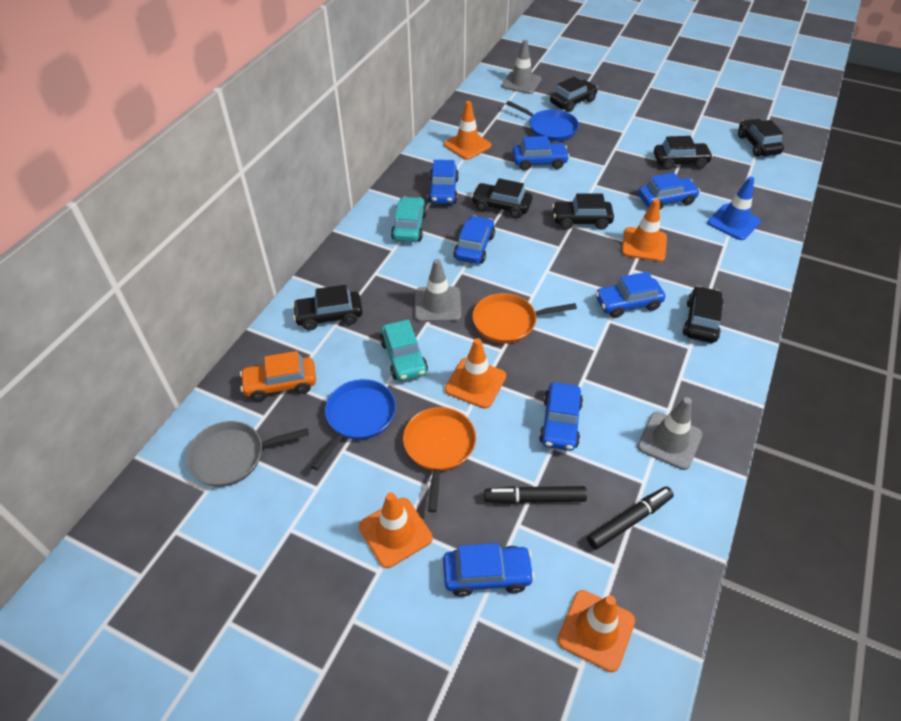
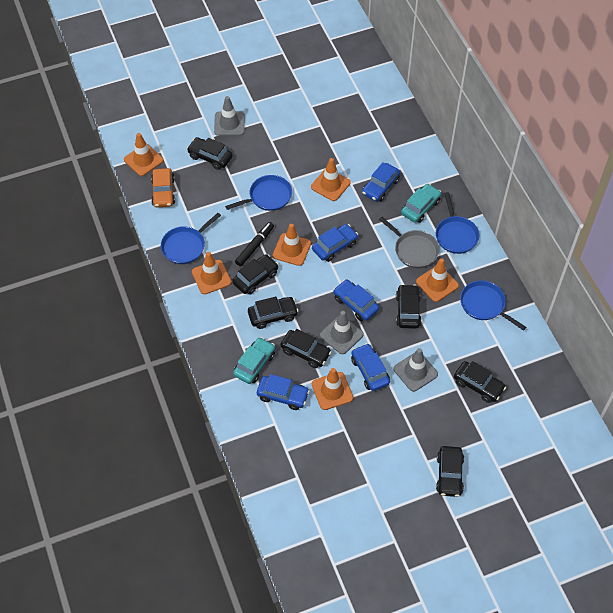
black marker: [484,486,587,504] [587,487,674,550] = 2 -> [235,222,274,266] = 1
blue car: [428,160,459,204] [443,543,535,597] [453,215,495,264] [512,136,570,170] [539,382,583,451] [595,272,666,318] [638,173,700,210] = 7 -> [257,374,310,410] [312,224,358,262] [333,279,379,321] [351,343,390,391] [362,162,400,202] = 5
blue pan: [311,379,396,470] [506,101,579,141] = 2 -> [161,213,221,264] [225,175,292,211] [436,192,479,254] [460,280,526,331] = 4
blue traffic cone: [707,177,761,240] = 1 -> none = 0
orange pan: [403,407,476,512] [472,293,577,344] = 2 -> none = 0
orange traffic cone: [359,492,432,568] [444,101,491,160] [445,338,506,409] [557,590,635,672] [622,199,667,262] = 5 -> [124,133,164,176] [192,252,232,294] [273,224,311,266] [311,158,351,201] [312,368,353,410] [416,258,459,302] = 6

